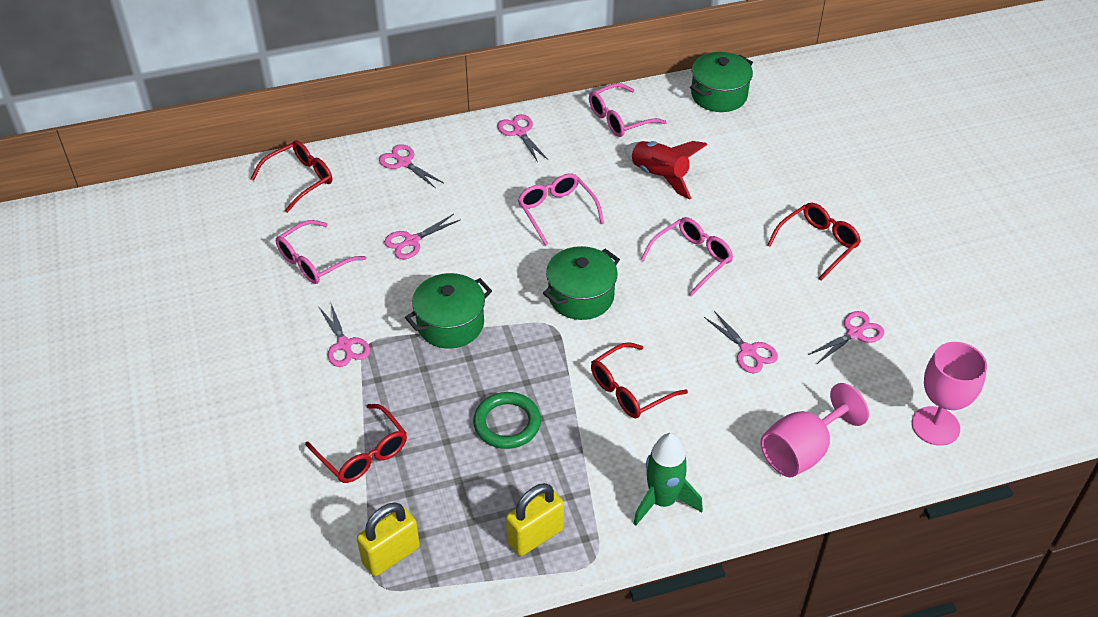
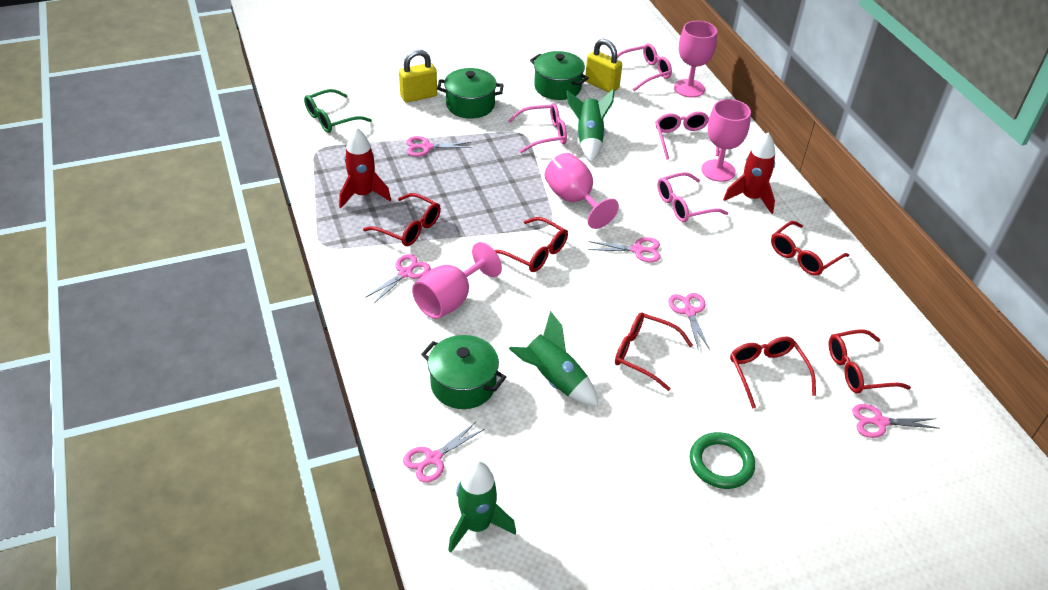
green glasses: none = 0 -> [304,89,372,133] = 1
green rocket: [633,433,703,526] = 1 -> [448,460,516,553] [509,311,598,406] [566,89,615,163] = 3
pink goblet: [761,383,869,477] [912,342,987,446] = 2 -> [412,242,502,319] [544,153,619,229] [674,21,717,98] [701,99,751,182] = 4
red glasses: [251,140,332,213] [305,404,407,483] [591,342,688,418] [767,203,861,280] = 4 -> [363,193,441,246] [495,217,568,272] [615,312,693,391] [730,337,816,409] [771,221,849,276] [829,329,911,394] = 6
red rocket: [624,141,708,199] = 1 -> [339,127,391,208] [723,132,775,214] = 2

